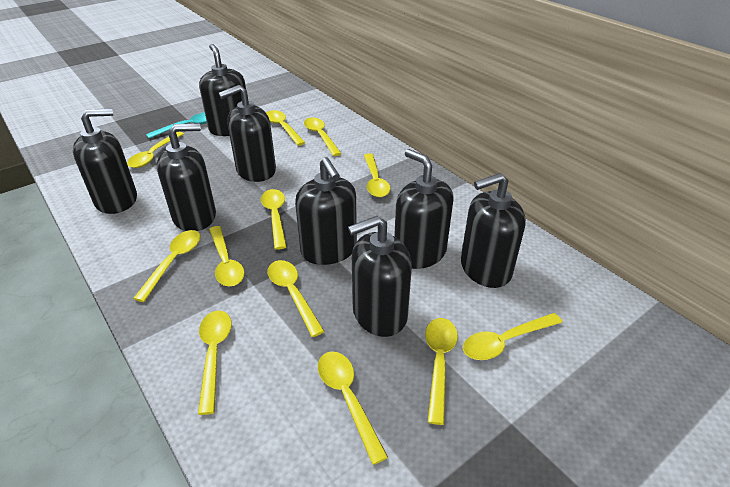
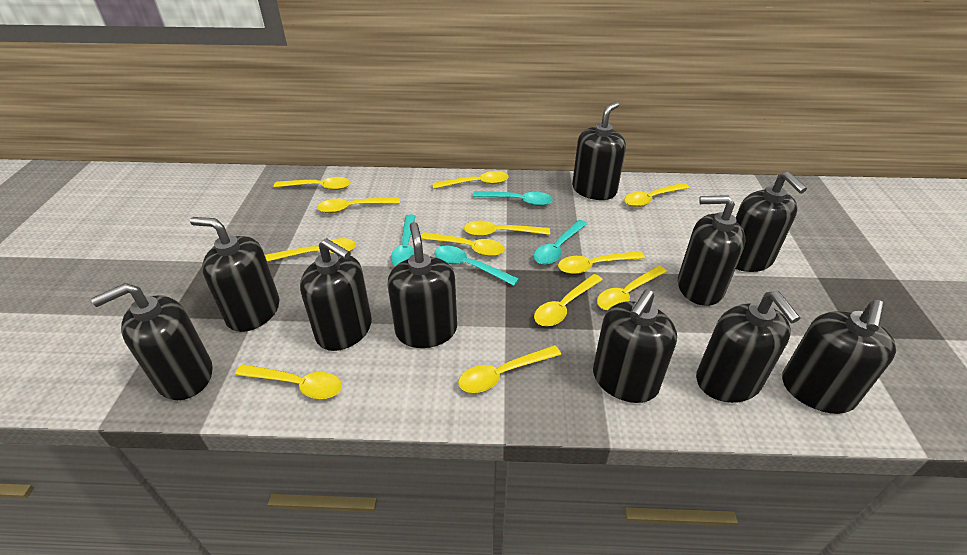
black soap dispenser: [73,108,137,214] [157,123,216,231] [199,44,246,136] [219,85,276,182] [295,157,357,265] [348,216,412,337] [394,149,454,269] [461,173,526,288] = 8 -> [91,283,212,400] [190,217,279,332] [300,238,372,351] [387,222,457,348] [572,102,626,200] [593,289,677,403] [678,195,746,306] [696,291,800,403] [736,172,807,272] [782,300,896,414] = 10
turquoise spoon: [146,112,207,139] = 1 -> [391,215,416,266] [434,245,519,286] [473,191,553,206] [534,220,587,265] = 4

